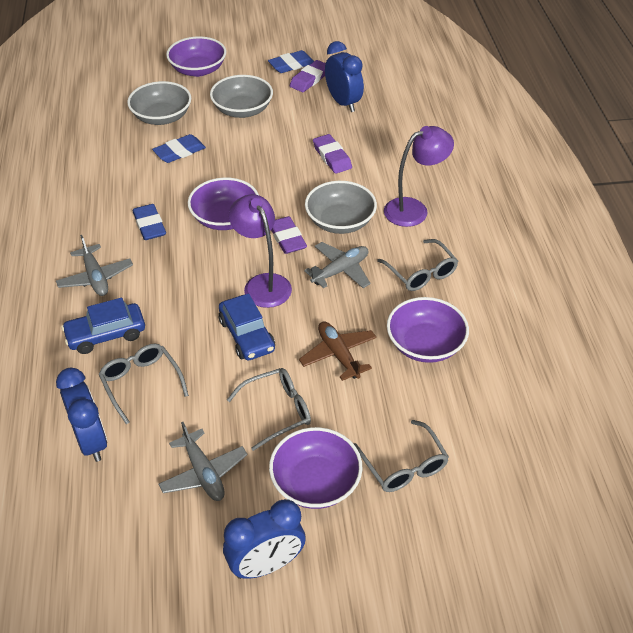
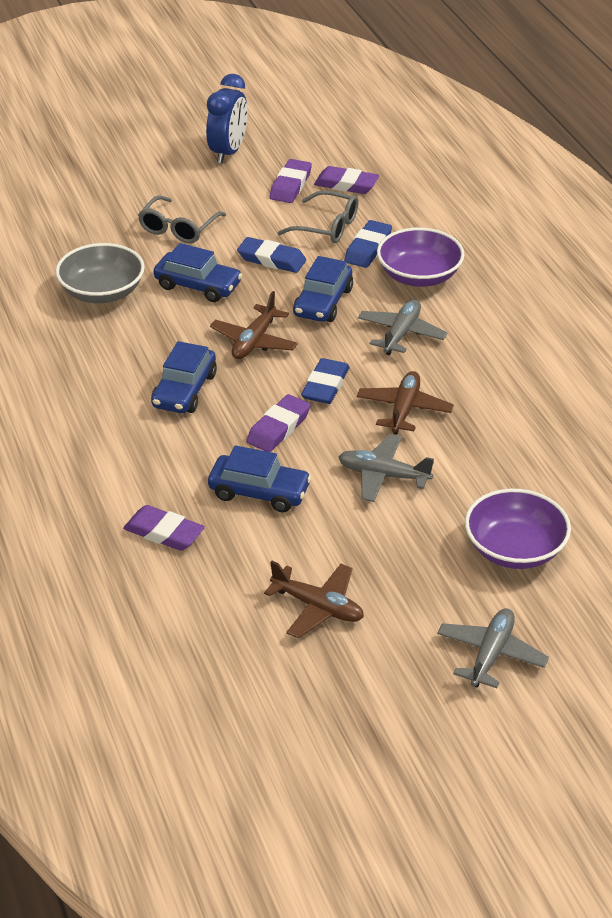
blue car: [61,298,145,354] [219,294,275,360] = 2 -> [151,341,217,413] [154,243,242,302] [208,445,312,512] [293,256,353,322] = 4
blue clock: [56,368,107,462] [223,499,306,579] [325,41,364,112] = 3 -> [206,74,248,164] = 1
brown plane: [299,321,377,381] = 1 -> [210,291,298,359] [264,561,364,639] [357,371,454,434] = 3
grey bowl: [127,81,191,125] [210,75,273,118] [305,181,377,234] = 3 -> [55,243,145,303] = 1
grey glasses: [99,344,189,424] [227,368,311,451] [354,420,449,492] [377,239,458,291] = 4 -> [138,195,226,243] [277,190,359,243] = 2
purple bowl: [166,36,226,77] [188,178,259,230] [269,427,363,509] [387,297,469,363] = 4 -> [377,228,465,287] [465,489,571,569] = 2
purple eraser: [271,216,307,254] [290,60,326,92] [313,134,352,174] = 3 -> [123,505,205,551] [246,394,311,452] [270,159,312,203] [314,166,379,194] = 4
purple lamp: [229,194,292,308] [384,126,454,227] = 2 -> none = 0

